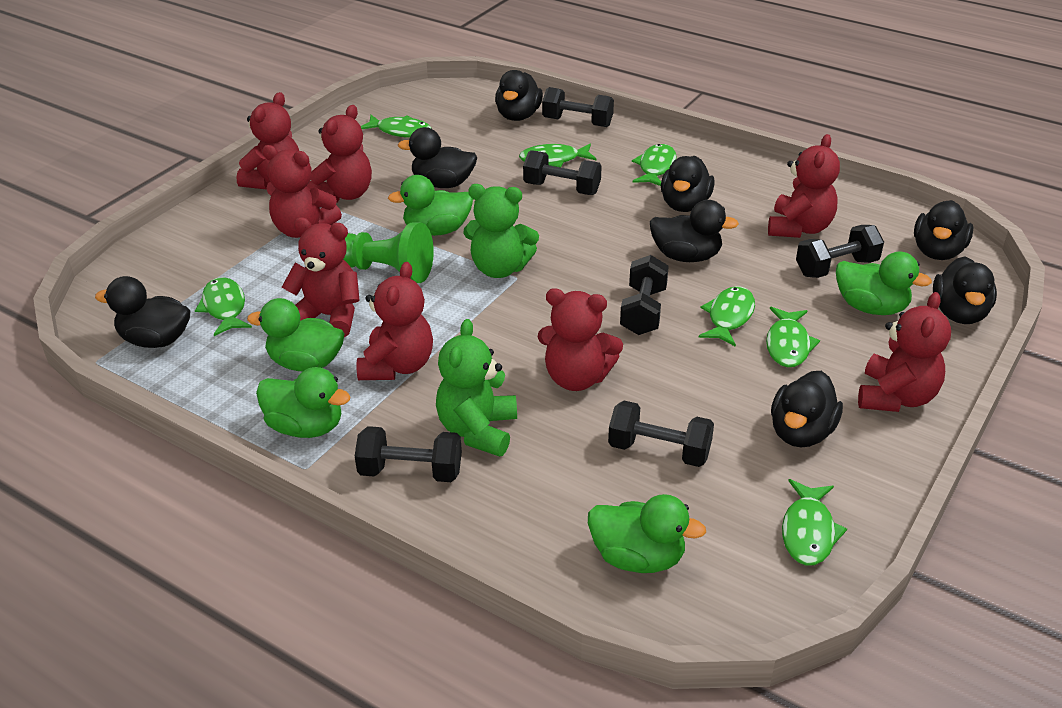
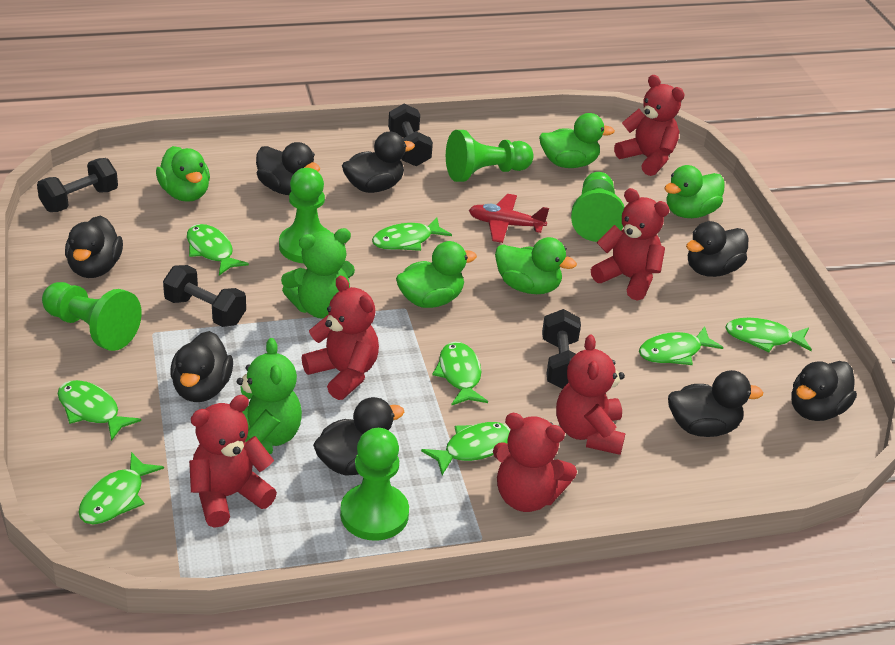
black dumbbell: [355,426,462,482] [523,150,602,195] [542,87,614,127] [608,401,714,467] [620,255,669,335] [796,225,884,278] = 6 -> [37,158,118,212] [163,265,246,327] [388,104,433,166] [542,309,581,389] = 4
green fish: [195,277,252,336] [361,115,432,138] [519,143,597,168] [632,144,677,186] [698,286,755,347] [766,307,820,367] [782,479,847,566] = 7 -> [58,380,141,441] [79,452,164,525] [187,224,249,275] [372,217,452,251] [421,422,511,475] [432,342,488,406] [639,326,723,365] [725,318,812,352] = 8
green pawn: [343,222,434,283] = 1 -> [42,282,142,351] [279,168,330,263] [340,428,409,541] [446,130,534,182] [571,172,625,242] = 5
red plane: none = 0 -> [469,194,549,243] = 1
red teddy bear: [237,92,299,190] [262,145,342,238] [282,217,359,337] [307,105,372,203] [357,262,433,380] [538,288,623,391] [768,134,840,238] [858,292,951,412] = 8 -> [189,395,277,528] [302,276,379,400] [493,413,577,512] [556,335,626,455] [591,188,670,301] [614,75,685,176] = 6

